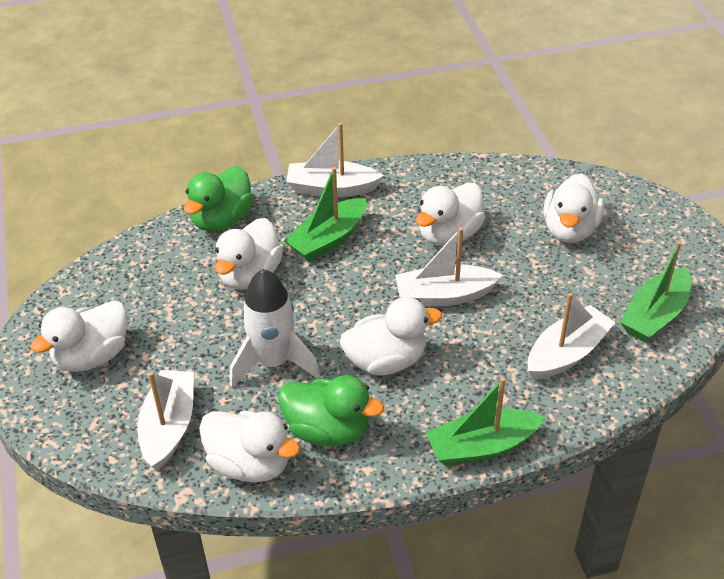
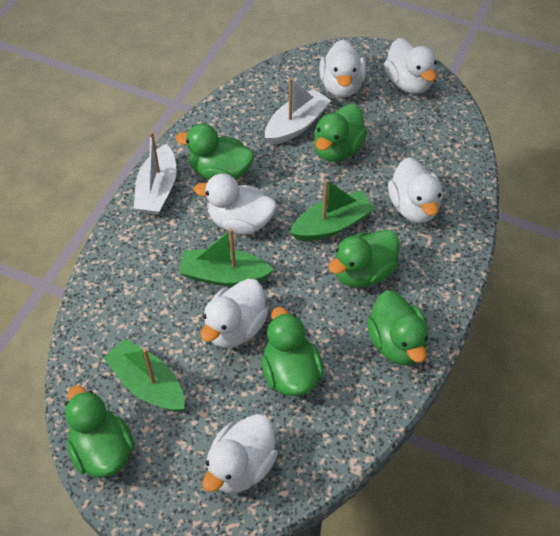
green duck: [184,166,254,232] [278,375,384,446] = 2 -> [65,385,134,477] [176,124,254,180] [262,307,324,396] [314,104,368,162] [328,230,400,288] [367,291,428,365] = 6
white boat: [137,370,194,471] [286,123,384,197] [395,227,503,307] [528,293,616,380] = 4 -> [133,131,177,215] [265,78,331,145] = 2
white rocket: [230,269,320,387] = 1 -> none = 0

